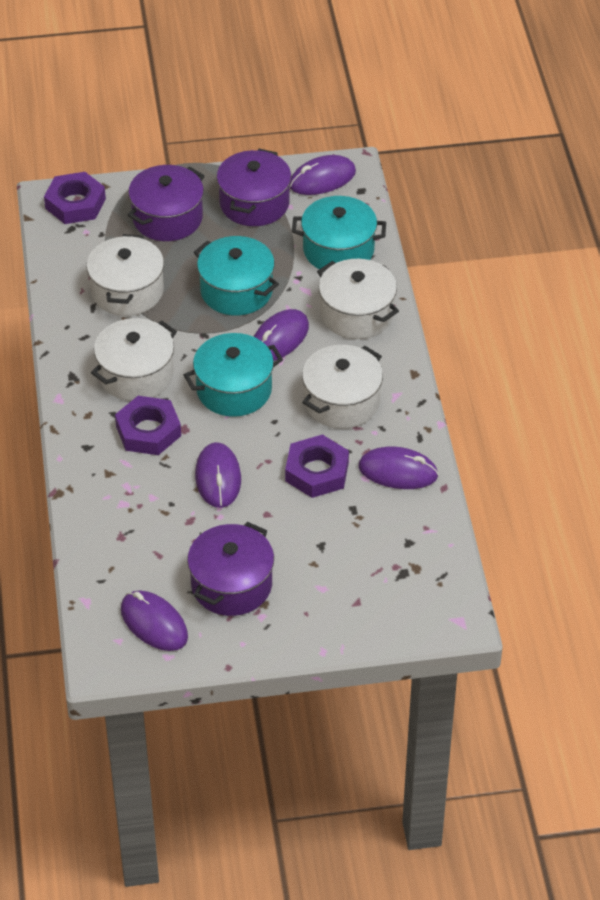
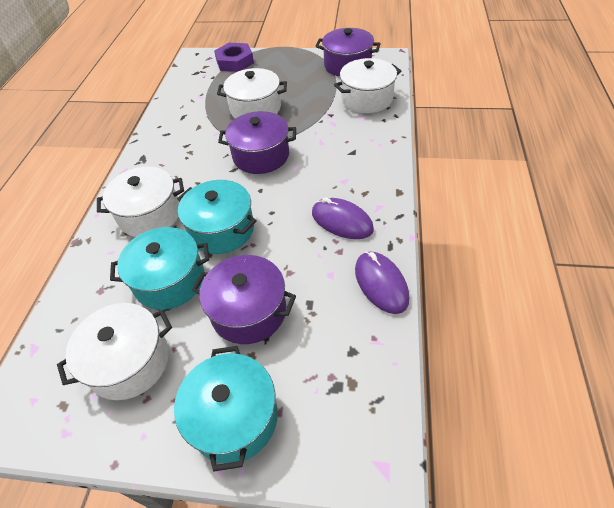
purple mouse: [121,590,188,651] [195,442,241,508] [254,309,309,361] [289,155,356,195] [358,446,439,489] = 5 -> [312,197,374,239] [355,251,409,314] = 2
purple nut: [44,172,106,224] [115,396,181,455] [285,435,349,498] = 3 -> [214,43,254,72] = 1

